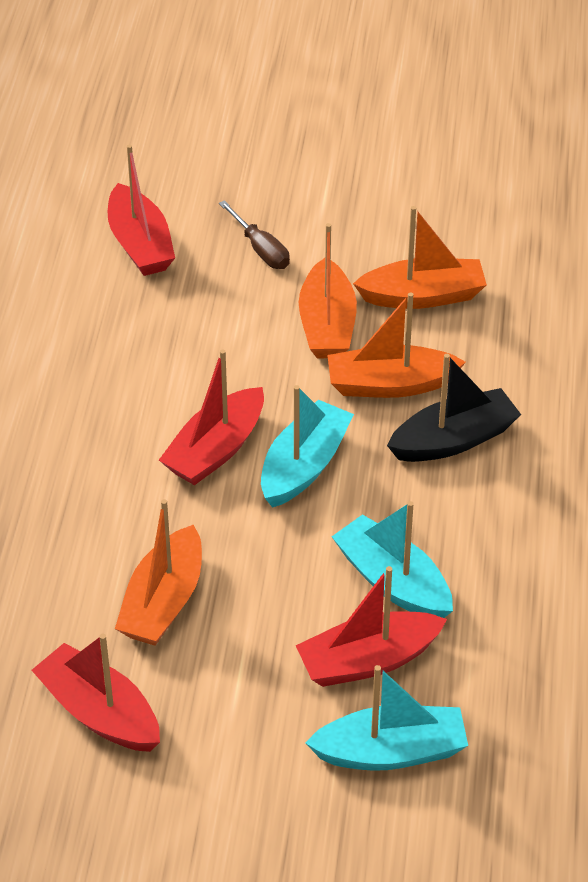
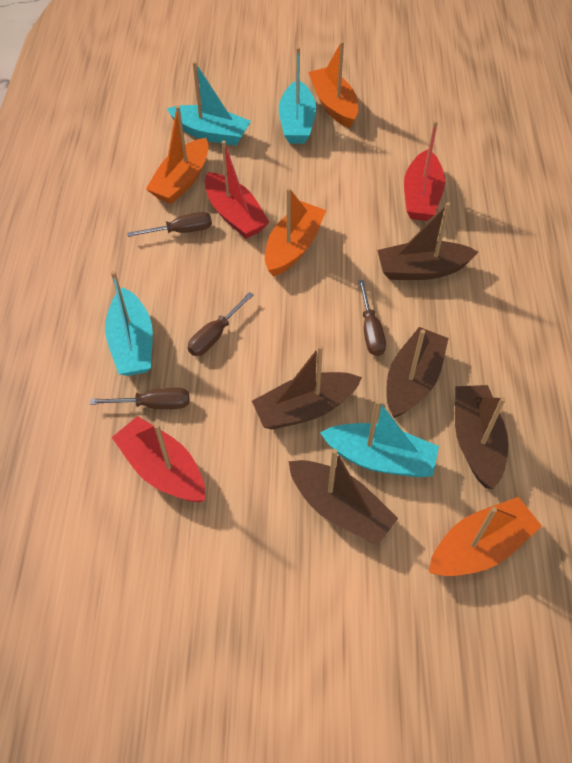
black boat: [387,354,521,462] = 1 -> none = 0
brown boat: none = 0 -> [252,345,362,430] [289,449,398,546] [377,202,478,280] [386,327,449,418] [455,385,508,489] = 5
brown screwdriver: [219,200,290,269] = 1 -> [90,388,189,409] [127,212,212,237] [188,292,254,356] [358,280,386,356] = 4
red boat: [32,634,160,752] [108,144,175,276] [159,349,264,485] [295,566,447,687] = 4 -> [112,416,205,502] [205,140,269,239] [404,120,445,221] = 3
turquoise boat: [261,385,354,508] [305,665,468,771] [332,501,453,618] = 3 -> [105,271,153,376] [167,61,251,146] [279,47,316,144] [320,399,439,477] = 4

